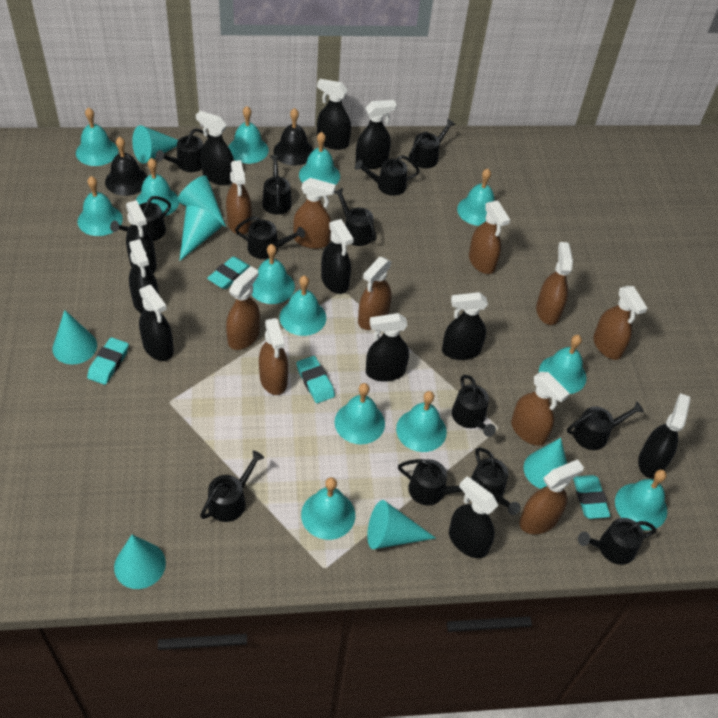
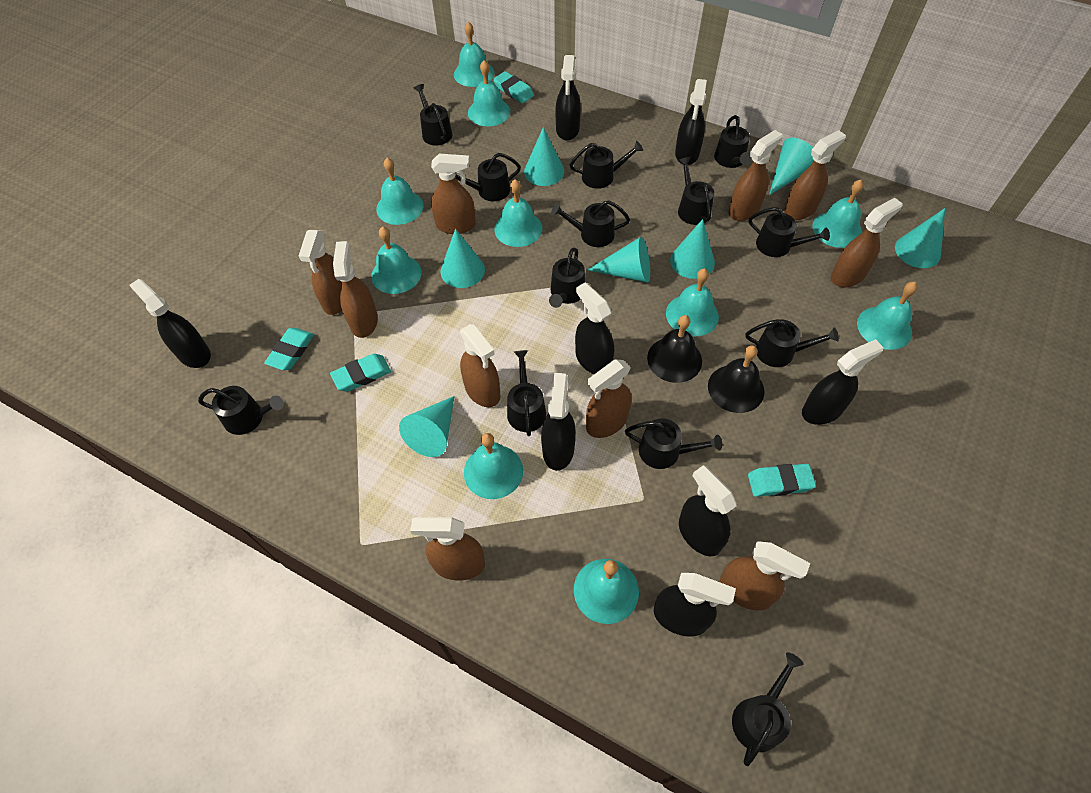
black spray bottle: [126,200,156,273] [129,239,159,314] [139,285,174,361] [196,111,234,185] [317,79,351,150] [321,219,354,294] [356,100,397,169] [366,313,409,382] [442,292,488,360] [449,476,498,558] [638,393,691,478] = 11 -> [129,279,211,368] [541,373,576,471] [556,55,581,141] [575,283,614,374] [654,573,736,637] [675,79,707,165] [679,465,737,556] [802,339,884,425] = 8
turquoise bell: [76,107,118,166] [78,176,123,236] [136,158,179,216] [228,106,269,164] [251,244,295,304] [280,275,326,336] [299,132,340,185] [301,477,355,540] [334,383,385,444] [396,391,447,452] [457,169,494,226] [539,335,586,394] [615,470,667,530] = 13 -> [371,226,422,294] [376,158,424,225] [454,22,494,87] [464,433,523,499] [468,60,510,126] [494,179,543,247] [574,559,639,624] [666,269,719,336] [812,180,864,248] [857,282,918,350] = 10

